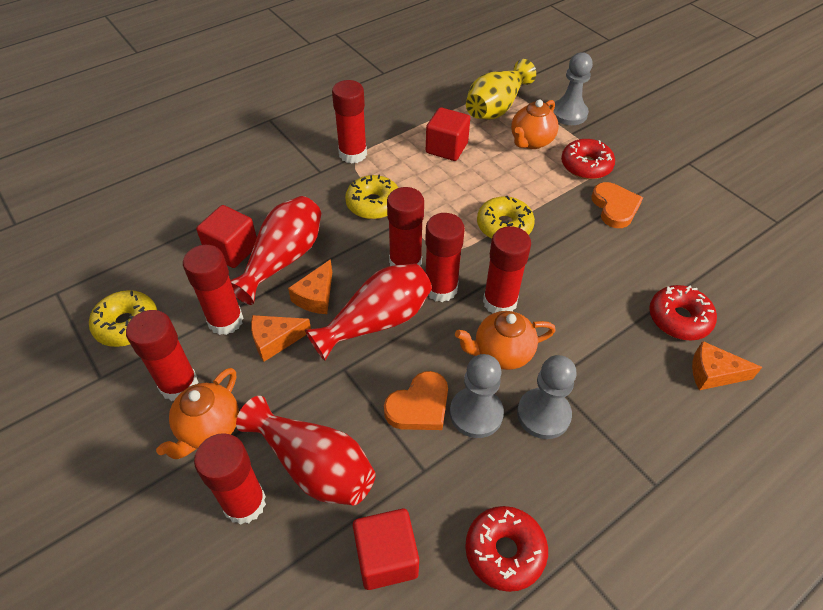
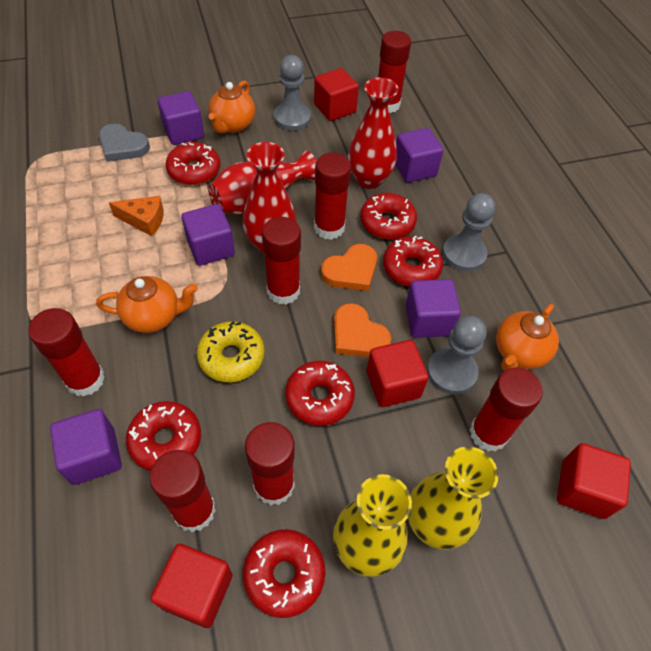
grey heart: none = 0 -> [99,124,150,162] = 1
orange cheese: [251,315,311,362] [288,259,332,314] [692,341,762,390] = 3 -> [109,196,164,236] = 1
purple cube: none = 0 -> [50,409,122,485] [157,91,204,145] [181,204,235,266] [395,128,443,183] [405,279,461,338] = 5
red cube: [196,205,257,268] [353,509,419,590] [426,107,470,161] = 3 -> [151,544,233,628] [314,68,359,121] [367,340,429,407] [557,443,631,519] = 4
red donut: [465,506,548,592] [561,139,615,179] [649,285,717,340] = 3 -> [126,401,201,471] [165,142,221,185] [243,529,325,618] [285,360,355,426] [360,193,417,239] [383,235,443,287] = 6
yellow donut: [89,290,157,347] [345,175,398,219] [477,196,535,239] = 3 -> [197,321,264,382] = 1
yellow vase: [466,59,536,120] = 1 -> [333,474,412,577] [408,446,498,550] = 2

